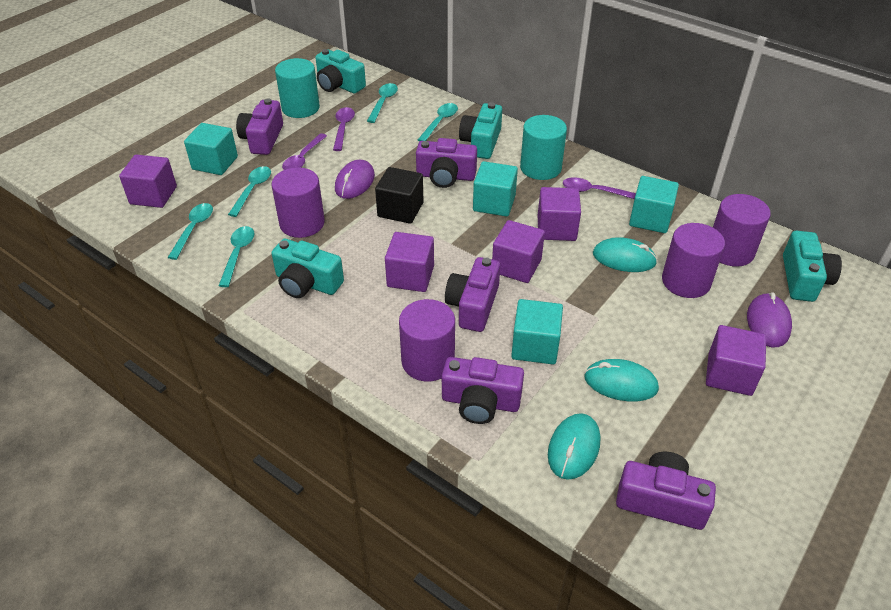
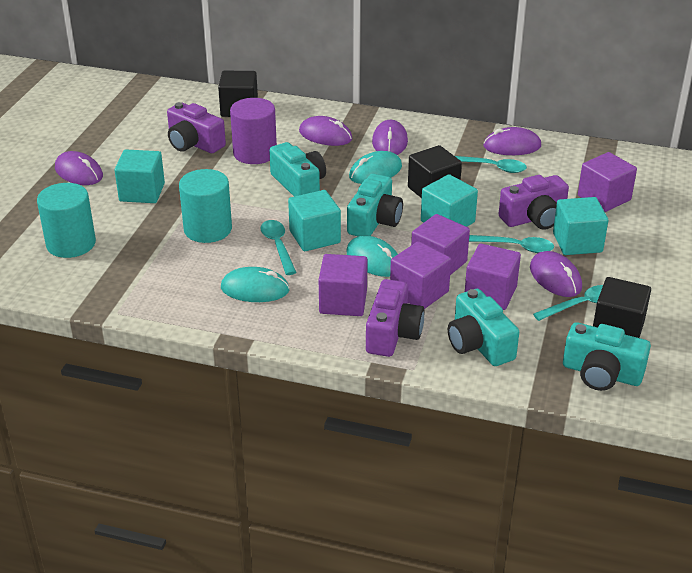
black cube: [375,167,424,224] = 1 -> [218,71,258,117] [408,145,462,198] [593,277,651,338] = 3
purple camera: [236,98,283,155] [416,138,477,188] [442,357,524,424] [445,257,500,332] [616,452,716,530] = 5 -> [167,102,226,153] [366,279,424,357] [499,175,569,230] = 3
purple cylinder: [272,167,325,238] [399,299,455,382] [662,223,725,298] [713,194,771,267] = 4 -> [230,98,277,164] = 1
purple mouse: [335,160,375,199] [747,292,792,347] = 2 -> [55,151,103,185] [299,116,352,146] [372,120,408,155] [483,127,541,155] [530,251,582,297] = 5
purple spoon: [282,133,327,170] [333,107,355,151] [563,177,636,199] = 3 -> none = 0
turquoise spoon: [167,203,213,260] [219,226,254,287] [228,166,271,217] [367,83,398,123] [418,103,458,142] = 5 -> [260,220,297,275] [455,156,527,173] [469,235,554,253] [533,285,603,321] = 4

